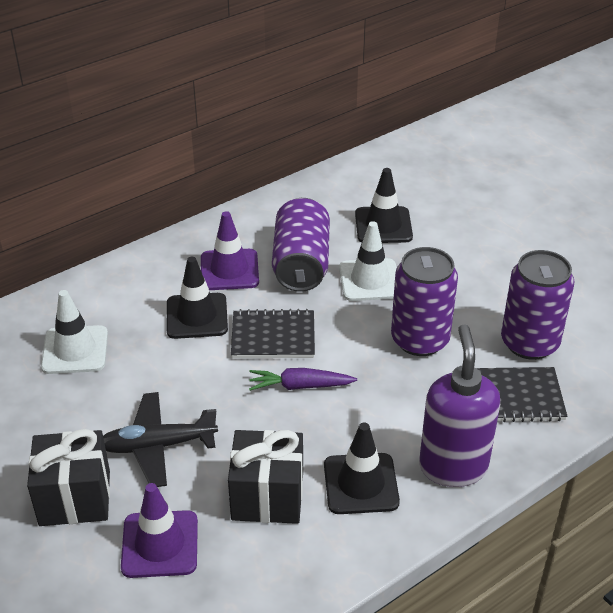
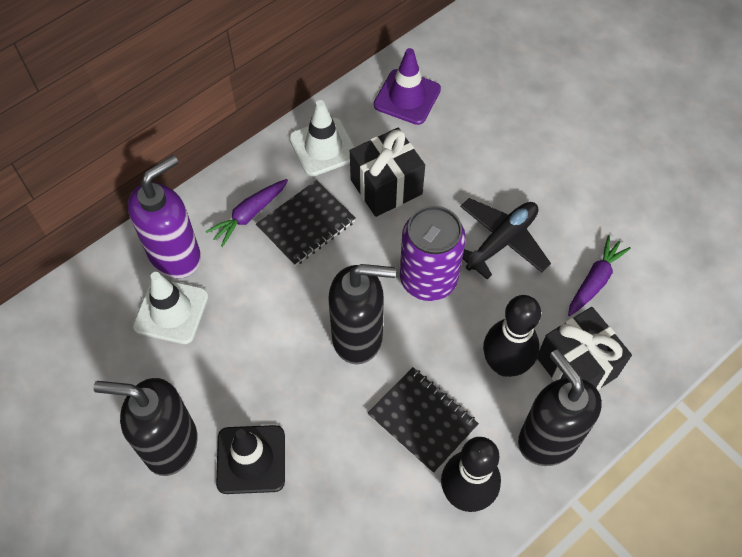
black bowling pin: none = 0 -> [441,437,501,512] [483,295,541,377] = 2
black soap dispenser: none = 0 -> [93,378,198,476] [328,264,396,365] [518,349,602,466] = 3
black traffic cone: [167,257,228,339] [324,423,400,514] [355,168,413,243] = 3 -> [216,425,285,494] = 1
purple can: [272,198,330,292] [391,247,458,356] [501,250,574,360] = 3 -> [400,206,466,301] = 1
purple carrot: [249,368,357,391] = 1 -> [205,179,288,247] [568,235,631,317] = 2
purple traffic cone: [121,483,198,578] [201,211,259,290] = 2 -> [374,48,441,125] = 1

